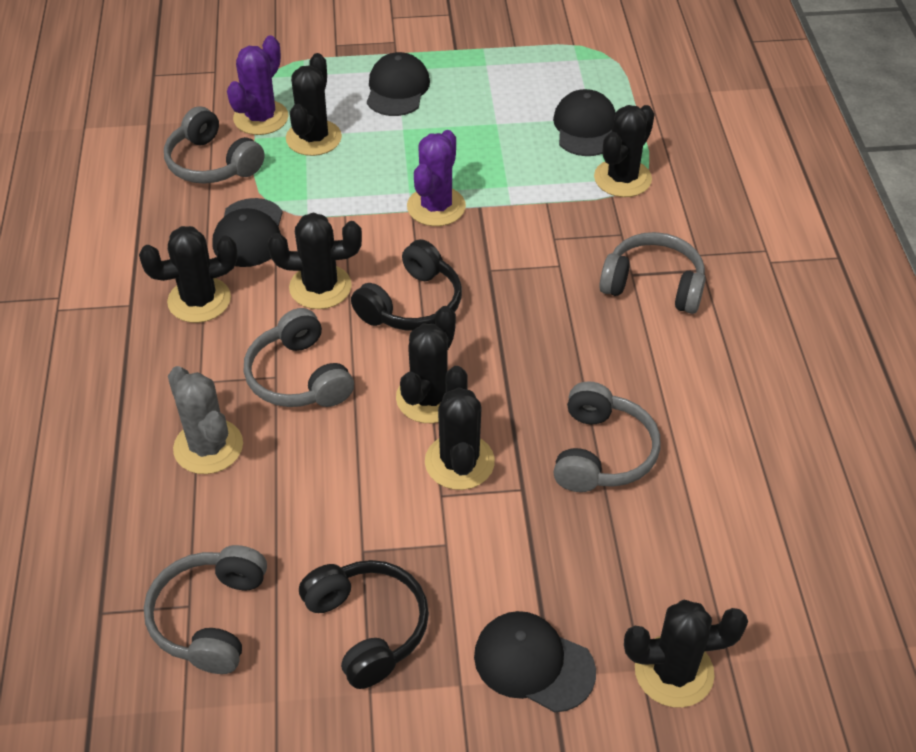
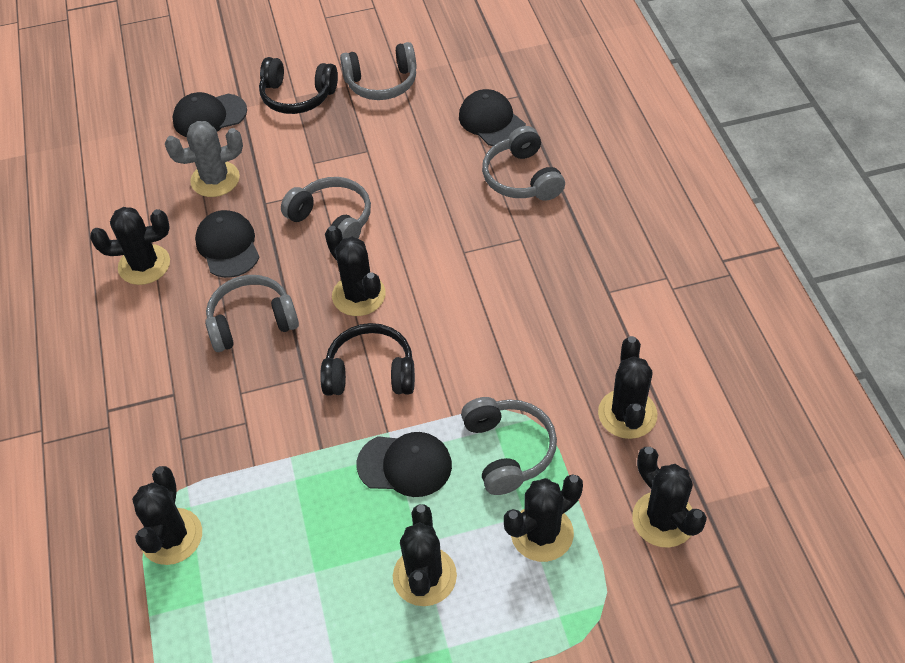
purple cactus: [227,36,289,135] [407,130,466,226] = 2 -> none = 0

